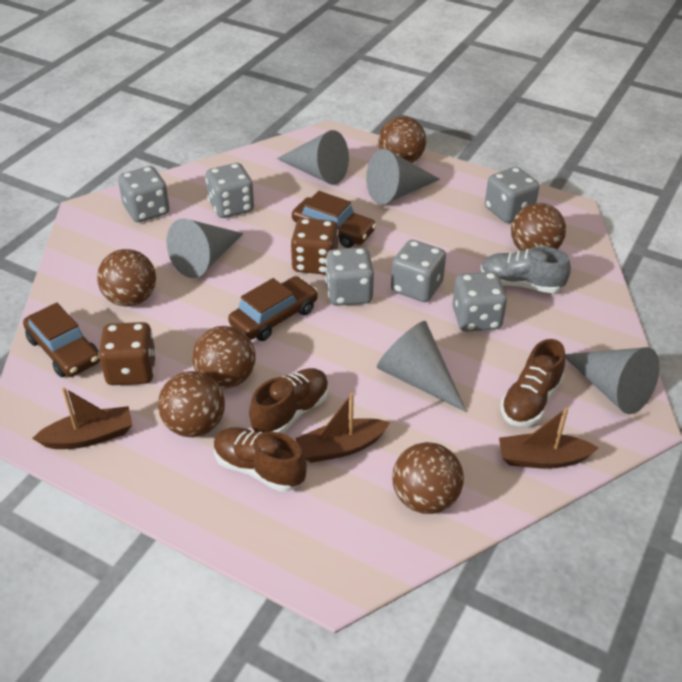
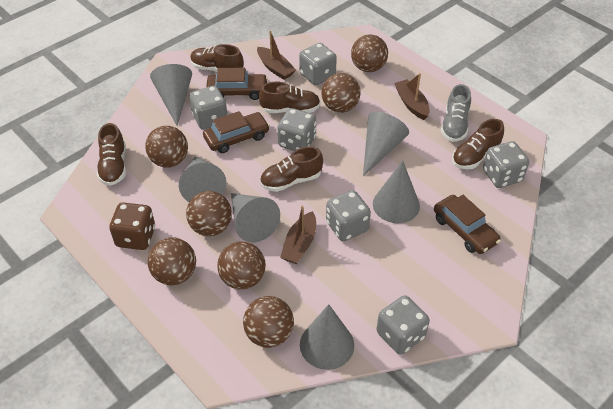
brown ball: [97,249,156,307] [158,371,225,437] [192,326,256,389] [379,116,426,163] [392,442,464,514] [511,203,566,251] = 6 -> [145,126,188,168] [148,238,196,286] [186,191,232,236] [217,242,266,290] [243,296,294,348] [321,73,361,113] [351,34,388,72] = 7
brown dice: [98,322,156,385] [290,218,339,275] = 2 -> [109,202,155,250] = 1
brown shoe: [214,427,307,492] [249,368,329,433] [500,339,565,426] = 3 -> [97,123,126,186] [190,44,243,72] [259,81,320,113] [260,146,323,192] [452,119,504,169] = 5
grey cone: [166,218,244,278] [277,130,349,185] [366,149,440,205] [377,321,467,412] [565,347,659,414] = 5 -> [150,64,192,126] [179,156,226,202] [231,193,280,243] [300,304,354,370] [363,112,409,176] [373,160,420,223] = 6

